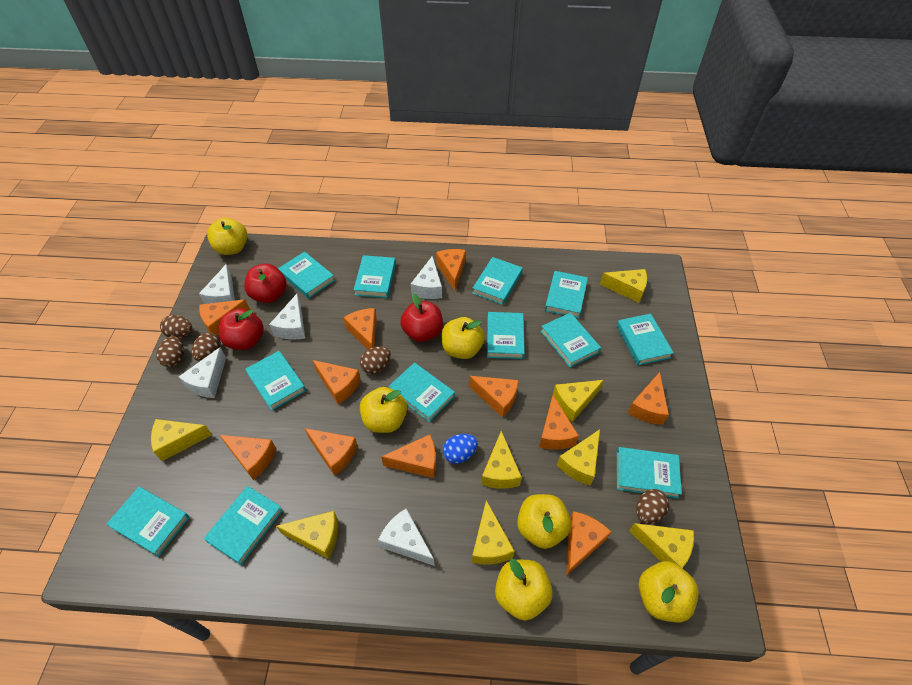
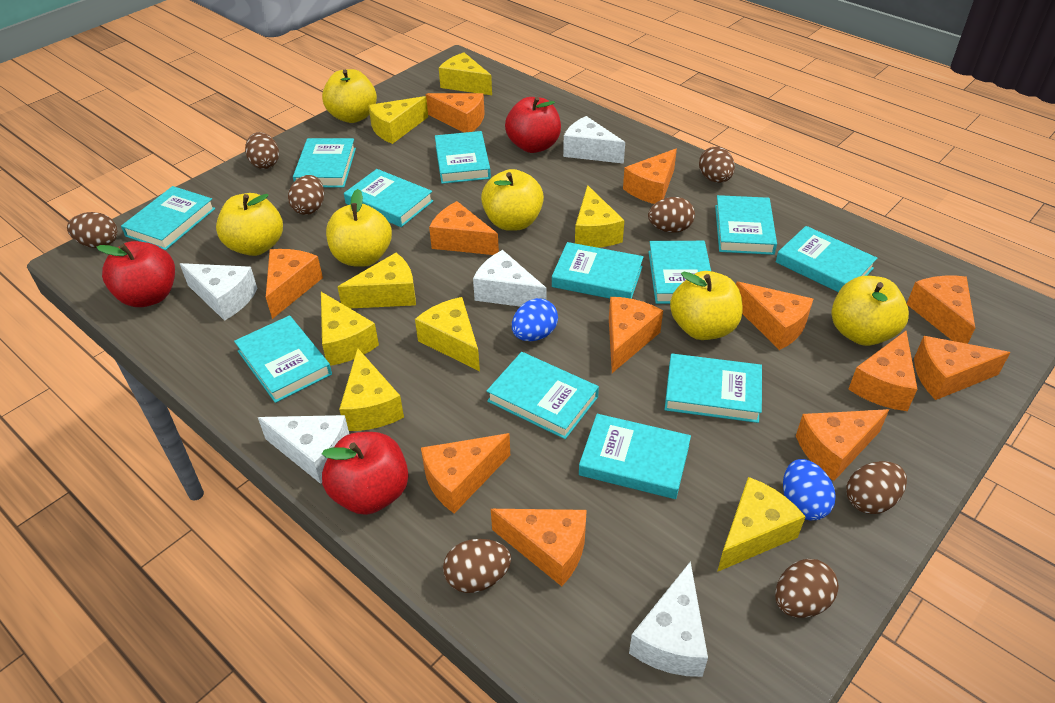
blue egg: [443,434,478,464] = 1 -> [512,298,558,341] [783,459,836,520] = 2
brown egg: [156,336,184,367] [160,315,192,339] [192,333,221,361] [360,346,391,374] [636,489,669,524] = 5 -> [67,212,118,248] [245,132,279,169] [288,175,324,215] [443,539,511,593] [648,197,695,233] [699,147,735,183] [775,559,839,618] [847,461,907,514] = 8
orange cheese: [199,299,250,336] [220,435,276,480] [305,428,358,476] [313,360,361,404] [343,308,377,350] [381,434,436,478] [436,249,466,291] [469,376,519,418] [539,396,579,450] [566,511,611,576] [628,372,669,425] = 11 -> [266,249,323,319] [421,433,510,513] [426,93,485,133] [429,201,499,255] [491,509,587,586] [609,297,663,373] [623,148,677,204] [736,282,813,350] [796,409,889,481] [848,331,917,411] [907,276,975,344] [914,336,1011,400] = 12

